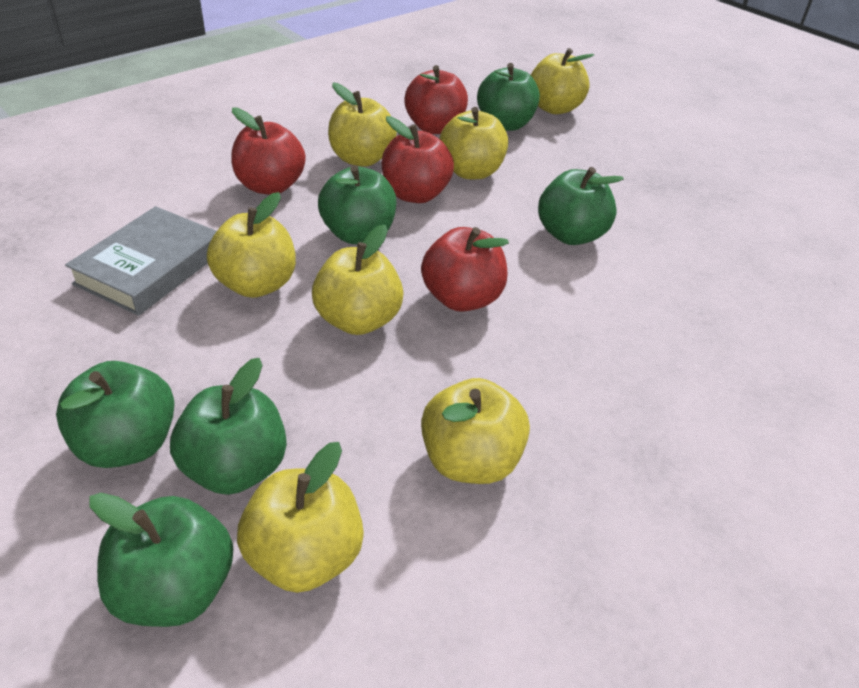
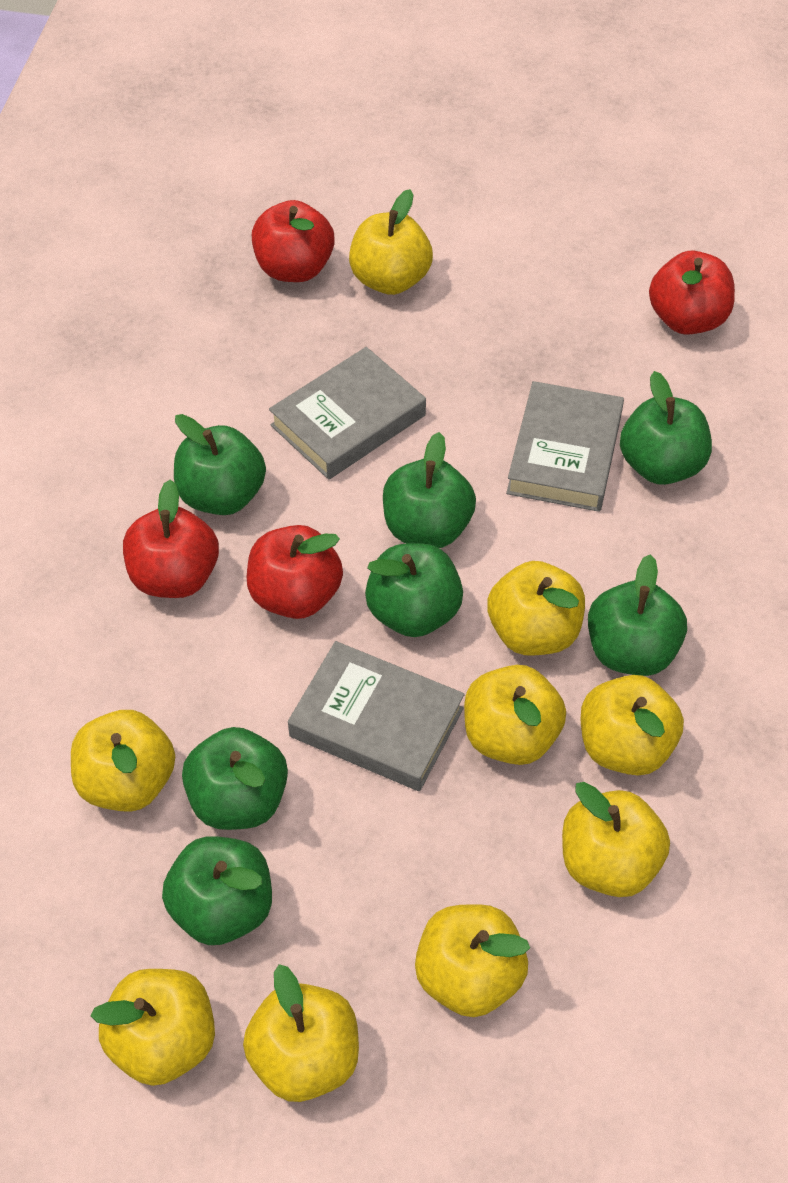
green apple: [56,361,175,468] [89,493,233,627] [170,358,287,495] [318,165,396,244] [477,63,540,131] [538,167,624,245] = 6 -> [162,836,272,945] [174,414,266,515] [182,727,288,830] [365,543,463,637] [383,432,476,548] [588,554,687,676] [620,371,712,485] = 7
grey book: [65,206,217,316] = 1 -> [269,347,426,480] [288,641,465,791] [506,381,624,512] = 3
yellow apple: [207,192,296,298] [237,442,364,593] [312,225,403,335] [328,83,397,167] [421,378,530,484] [440,107,508,179] [531,48,594,114] = 7 -> [71,710,175,812] [90,969,215,1086] [243,964,359,1102] [349,189,433,295] [415,904,530,1017] [464,665,566,765] [487,561,585,656] [562,782,670,897] [580,675,684,776] = 9

